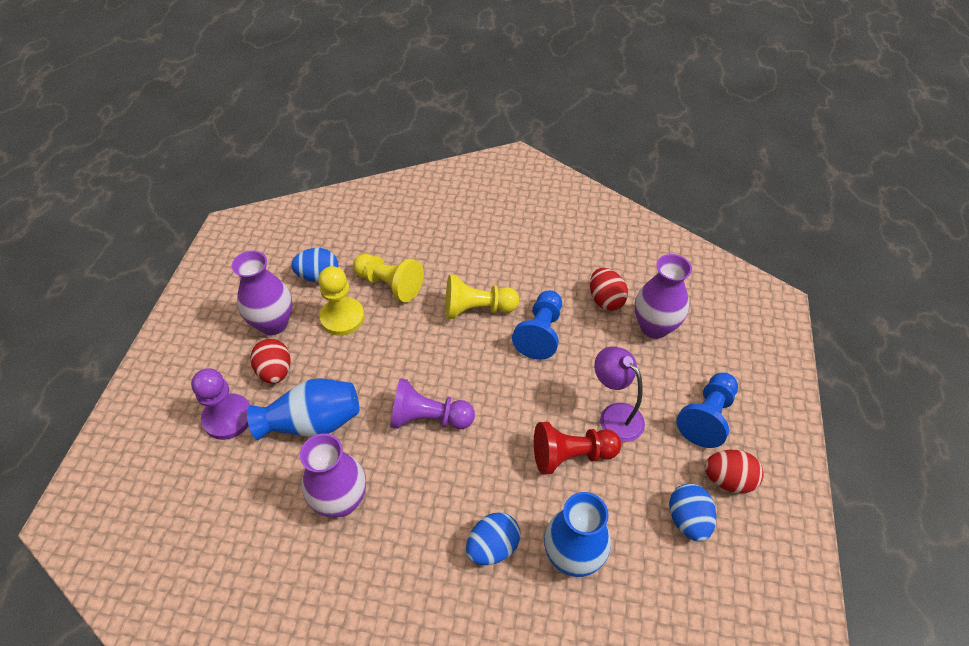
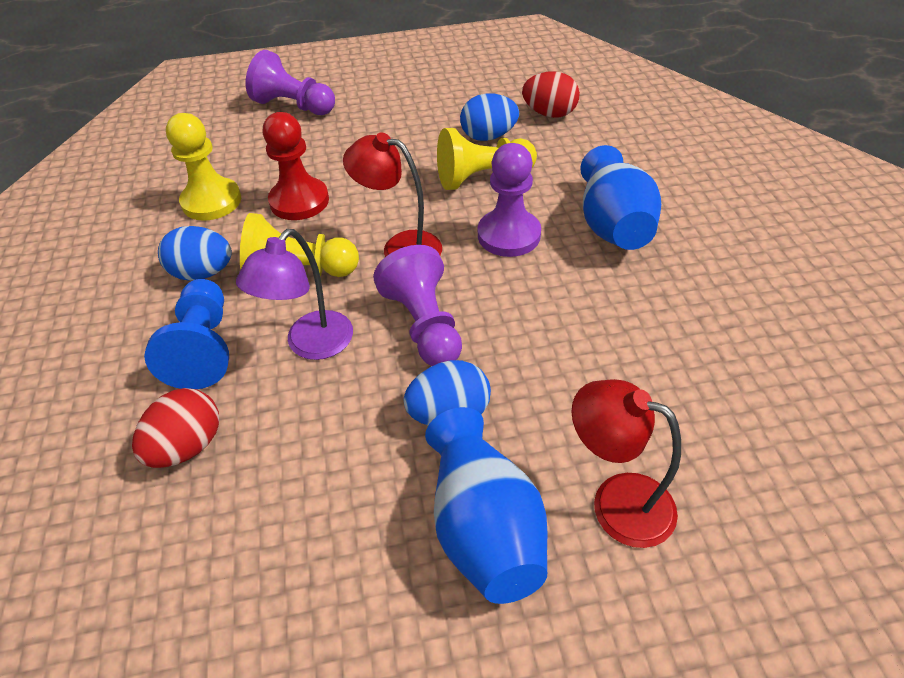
blue pawn: [512,290,562,360] [676,373,738,448] = 2 -> [144,279,229,389] = 1
purple pawn: [191,368,250,440] [390,378,475,429] = 2 -> [246,50,335,115] [373,245,462,366] [478,143,541,257] = 3
purple vase: [232,251,293,335] [300,433,366,518] [635,254,692,339] = 3 -> none = 0
red egg: [251,339,291,384] [590,268,628,311] [705,450,764,494] = 3 -> [132,388,219,468] [522,72,580,118] = 2
red lamp: none = 0 -> [343,132,442,257] [571,379,681,548] = 2

